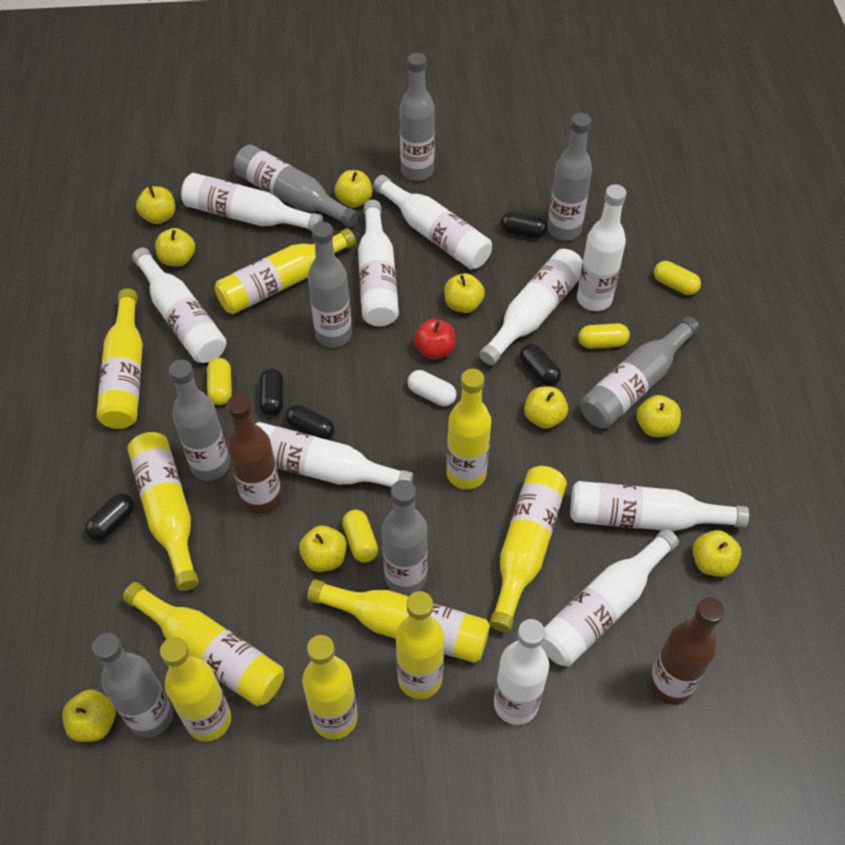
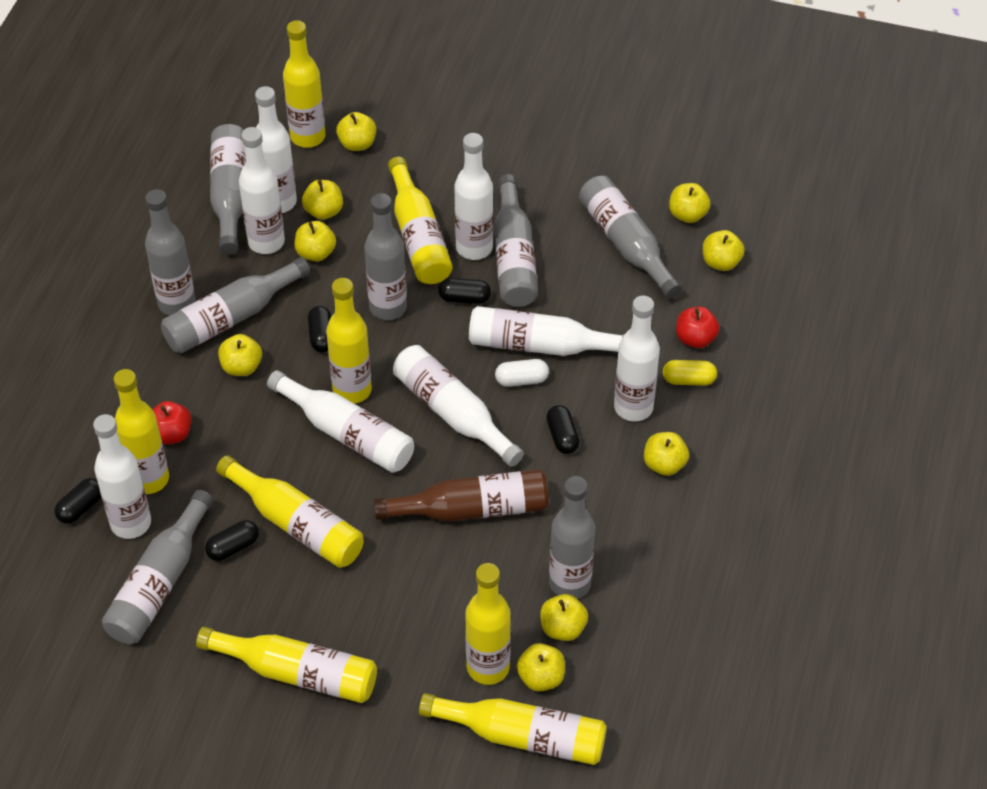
brown bottle: [227,394,282,514] [649,597,724,705] = 2 -> [374,469,549,522] = 1
red apple: [414,319,455,360] = 1 -> [152,401,191,444] [676,306,720,348] = 2
white bottle: [132,248,226,363] [181,173,323,231] [256,422,413,487] [358,200,399,326] [373,175,492,269] [479,249,583,365] [494,619,549,725] [540,529,679,666] [570,481,749,531] [577,184,627,311] = 10 -> [93,414,151,539] [239,127,285,254] [255,86,297,213] [267,370,414,473] [393,345,524,467] [454,133,493,260] [469,306,625,356] [614,295,660,422] = 8
yellow bottle: [96,288,143,429] [123,582,284,706] [128,432,199,591] [160,637,231,741] [215,228,356,314] [302,635,358,740] [307,579,490,663] [396,591,444,699] [447,369,491,490] [489,466,567,632] = 10 -> [114,369,169,494] [196,627,377,703] [216,455,364,568] [283,20,325,148] [326,278,372,404] [388,157,453,284] [419,693,607,765] [465,563,511,685] = 8
yellow capsule: [207,358,232,405] [342,510,378,563] [578,323,630,349] [654,261,701,295] = 4 -> [663,360,717,386] = 1

